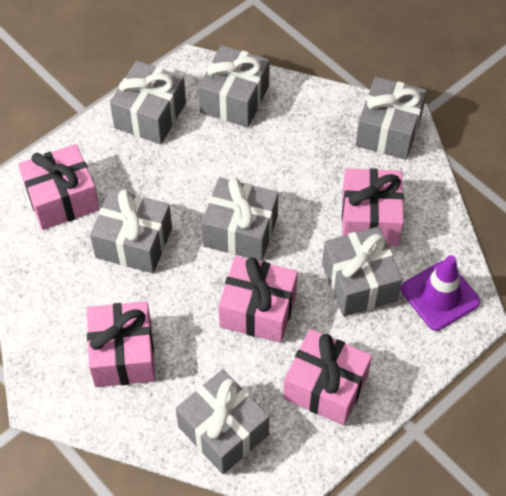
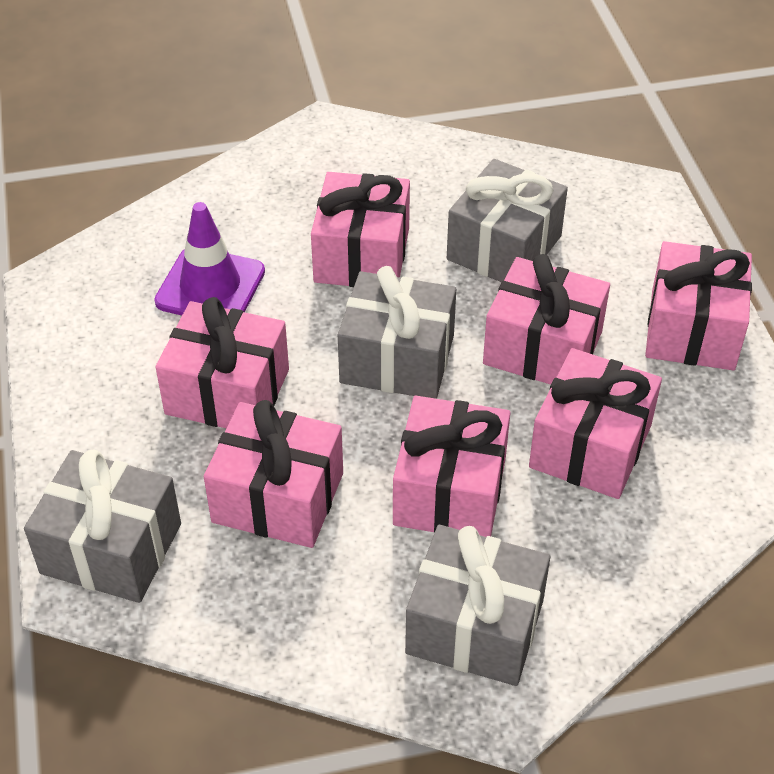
grey gift: [90,189,172,274] [110,61,186,145] [176,369,270,474] [198,45,270,128] [201,177,278,261] [322,227,403,317] [356,77,427,160] = 7 -> [24,449,181,603] [338,266,456,399] [405,525,550,686] [447,159,568,282] = 4
pink gift: [18,144,100,230] [87,301,155,387] [218,256,298,343] [283,329,372,426] [342,168,404,246] = 5 -> [156,297,289,428] [204,400,343,548] [311,172,410,287] [393,396,511,537] [483,254,610,385] [529,348,662,499] [645,241,752,370] = 7

